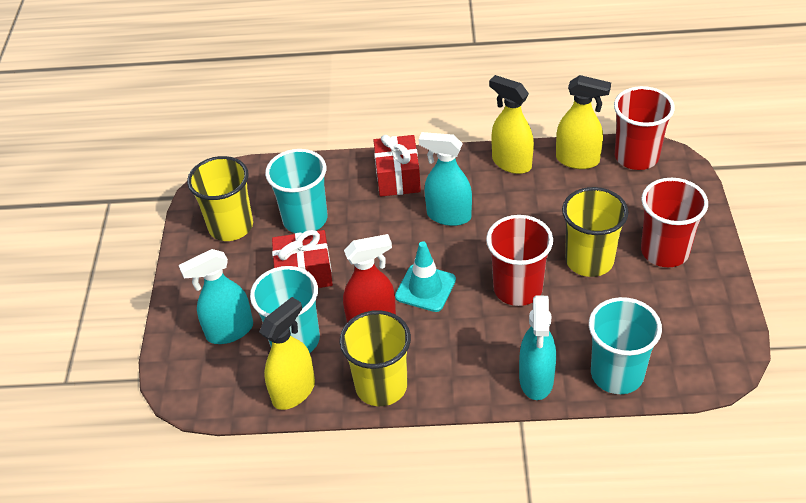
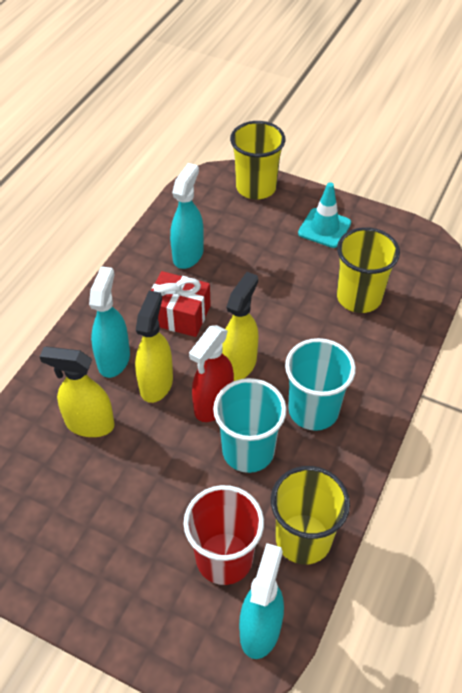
red cup: [486,215,553,306] [614,86,675,170] [641,178,708,267] = 3 -> [184,485,264,585] = 1
red gift: [272,230,333,288] [373,135,421,197] = 2 -> [151,271,211,337] = 1
turquoise cup: [250,266,320,353] [265,149,327,233] [589,297,662,394] = 3 -> [213,378,286,473] [285,338,356,431] = 2

